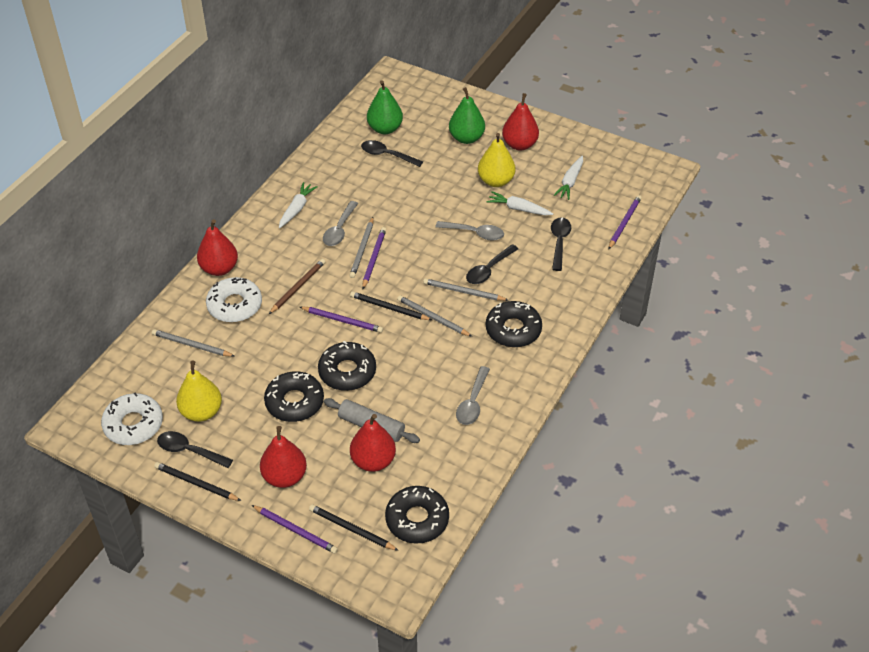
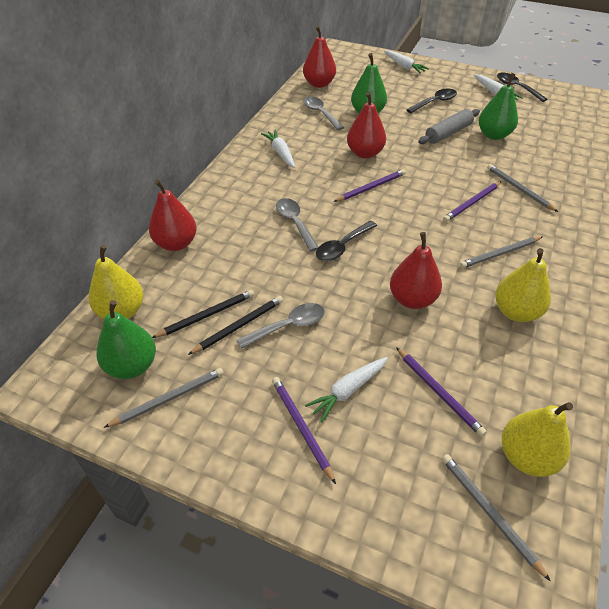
black donut: [264,371,324,422] [318,341,376,391] [385,486,449,544] [486,301,542,347] = 4 -> none = 0
black pencil: [154,462,241,501] [309,504,399,551] [350,291,432,320] = 3 -> [152,290,254,338] [188,296,283,355] = 2
black spoon: [157,431,233,468] [361,140,423,167] [466,244,518,284] [551,217,571,271] = 4 -> [316,220,377,261] [406,89,457,113] [497,73,547,102] = 3
brown pencil: [269,259,325,314] = 1 -> none = 0
green pear: [367,80,403,134] [449,87,485,144] = 2 -> [96,300,156,379] [351,53,387,113] [479,73,518,140] = 3
white carrot: [279,182,318,228] [486,191,553,215] [554,156,583,200] = 3 -> [261,130,295,168] [305,357,388,422] [384,50,429,74] [474,74,523,100] = 4
white donut: [101,393,163,445] [206,277,262,322] = 2 -> none = 0
yellow pear: [176,361,222,422] [478,133,515,187] = 2 -> [89,245,143,319] [495,248,551,322] [502,402,573,477] = 3

